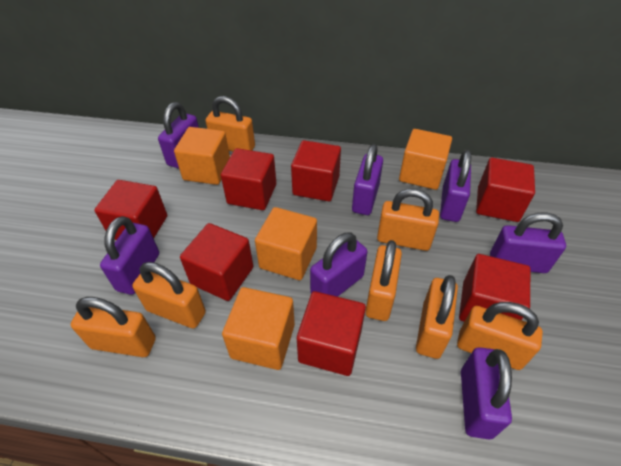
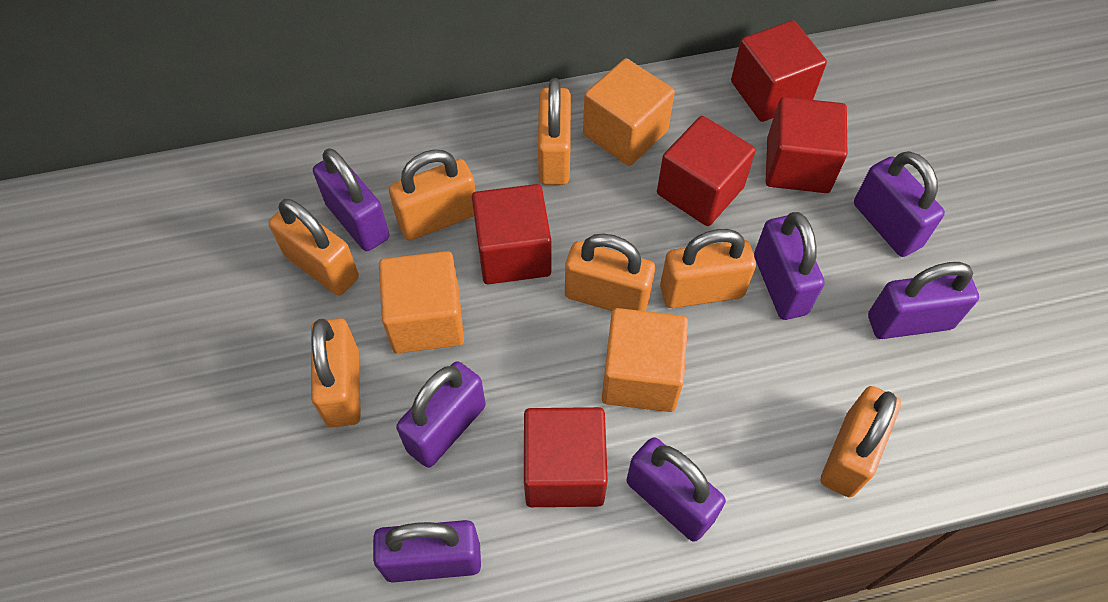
orange cube: [174,127,230,185] [222,287,295,370] [255,207,317,280] [399,129,452,190] = 4 -> [379,251,464,353] [583,58,675,166] [602,308,688,412] = 3
red cube: [94,180,167,240] [180,223,253,301] [221,148,276,210] [291,140,341,201] [297,291,366,376] [459,254,530,322] [476,158,535,222] = 7 -> [472,184,552,284] [524,407,608,507] [657,116,756,226] [731,20,827,122] [766,97,847,193] = 5

